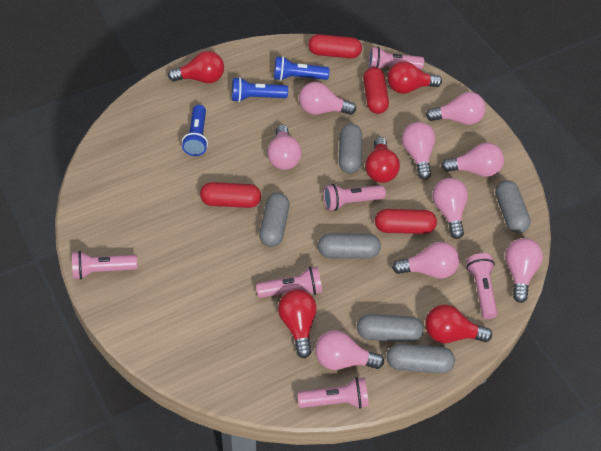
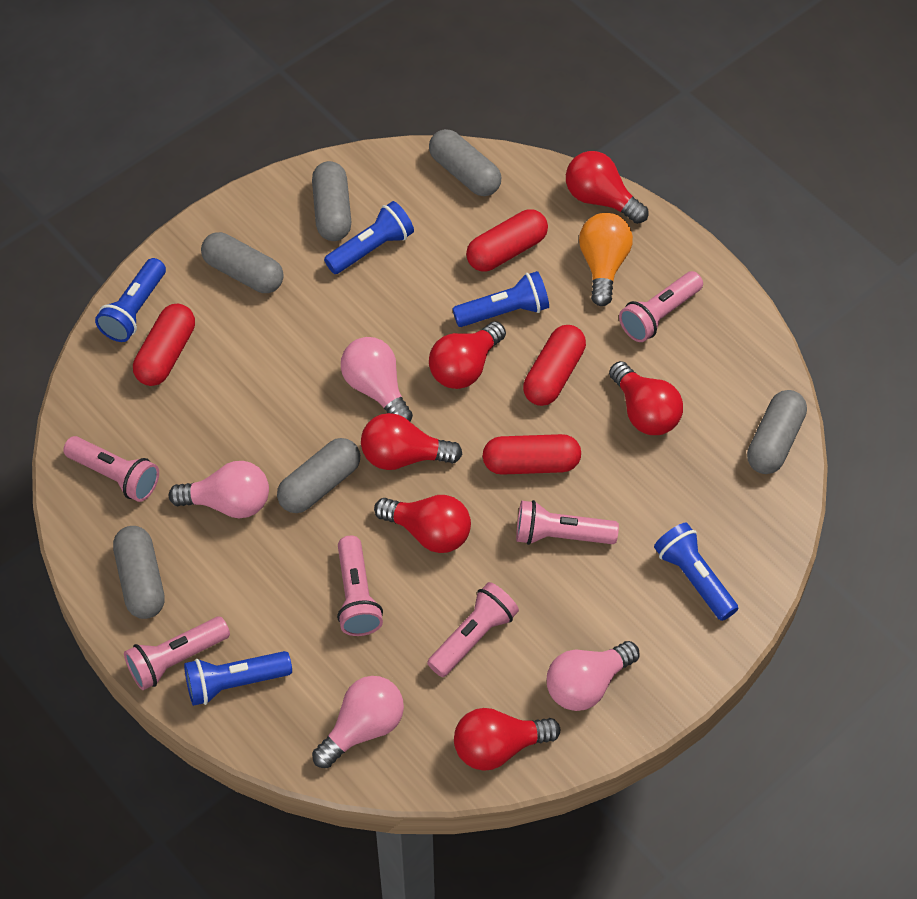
blue flashlight: [182,105,208,156] [232,77,288,102] [274,56,330,81] = 3 -> [95,258,166,342] [184,651,292,706] [324,201,414,274] [452,271,549,327] [654,523,738,621] = 5
orange light bulb: none = 0 -> [579,213,633,306] = 1
pink light bulb: [267,125,302,170] [299,82,356,115] [315,330,384,370] [392,242,459,279] [402,122,436,180] [426,92,486,125] [432,178,468,239] [441,143,504,177] [505,238,543,303] = 9 -> [169,461,269,518] [312,676,404,768] [341,337,413,422] [547,641,640,711] = 4
red light bulb: [168,51,224,83] [278,289,316,358] [365,137,400,183] [388,61,442,94] [425,304,492,343] = 5 -> [361,413,462,470] [374,495,471,553] [429,321,506,389] [454,708,560,771] [566,151,649,224] [609,361,683,435] = 6

